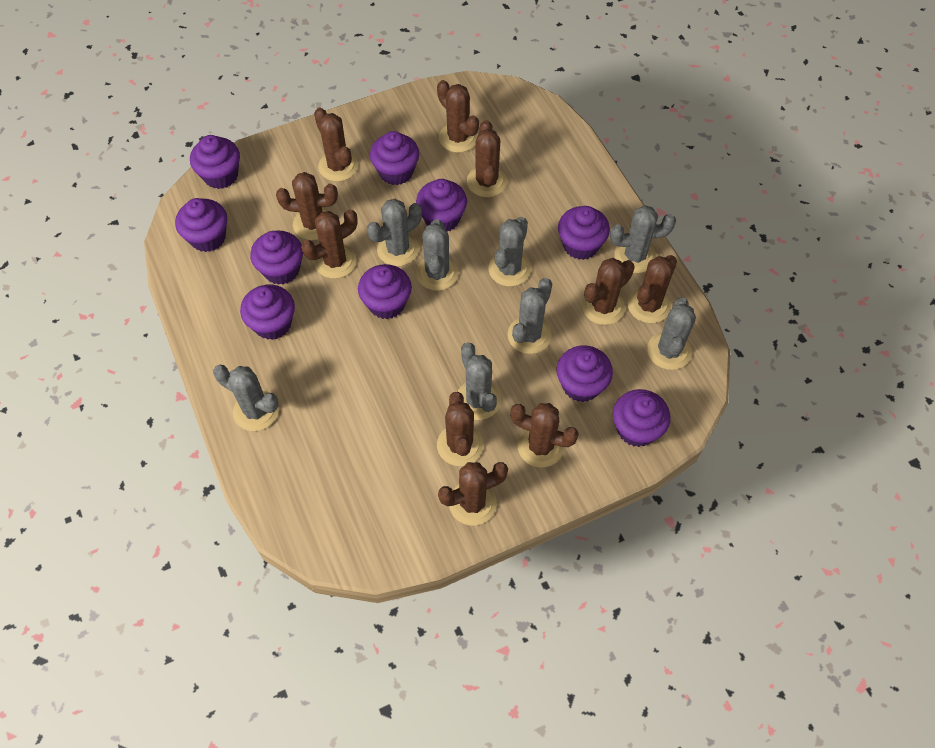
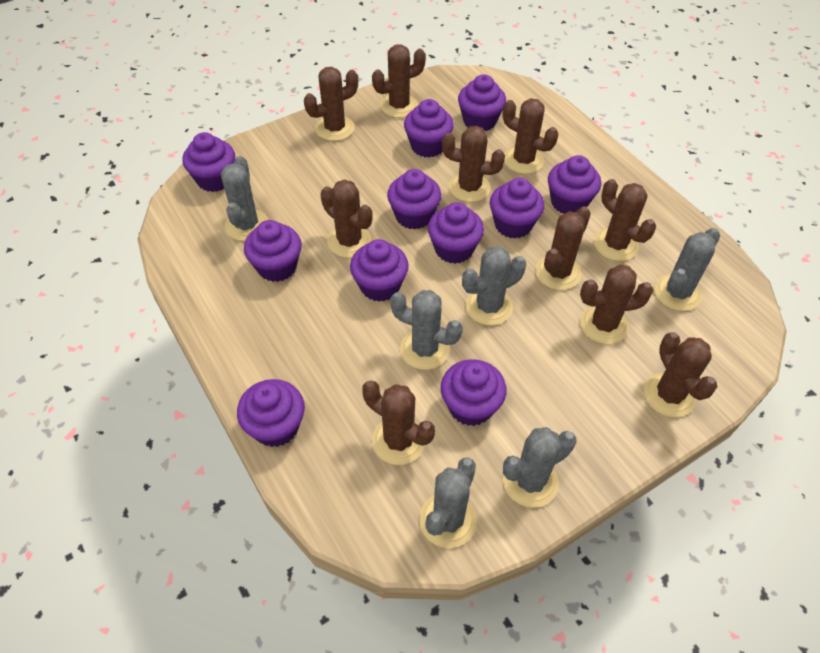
grey cactus: [213,365,279,431] [367,199,422,266] [416,219,459,291] [457,342,501,420] [489,217,531,287] [508,278,552,354] [610,205,676,273] [647,297,696,370] = 8 -> [221,156,268,241] [390,290,463,370] [419,458,477,548] [462,246,526,326] [503,427,576,508] [654,228,720,311] = 6
purple cupcake: [175,198,227,252] [190,135,240,189] [240,285,295,340] [250,231,303,285] [358,264,412,319] [370,131,419,185] [416,179,467,231] [557,345,613,402] [558,206,610,260] [613,389,670,447] = 10 -> [182,132,235,192] [237,379,305,447] [244,220,302,282] [350,239,409,302] [387,169,441,230] [404,99,454,157] [428,202,484,264] [441,359,507,426] [458,74,506,131] [490,178,544,239] [548,155,601,214] = 11

